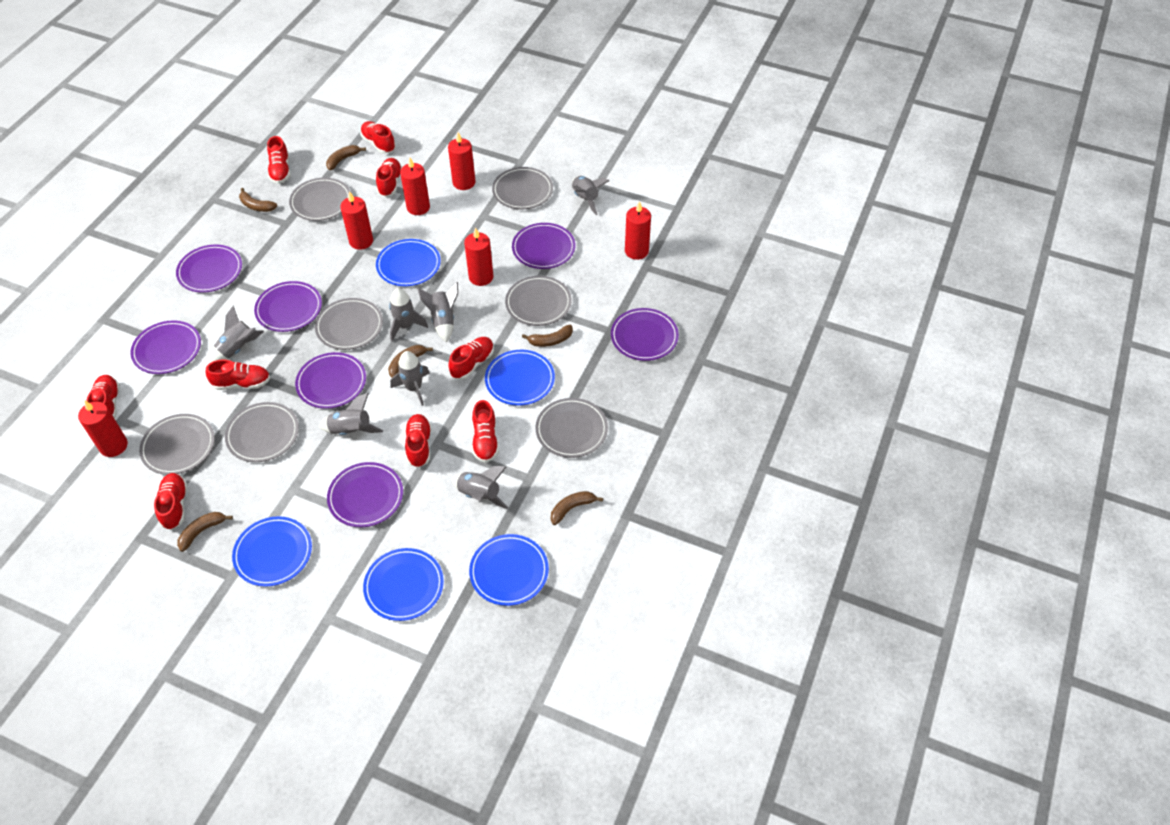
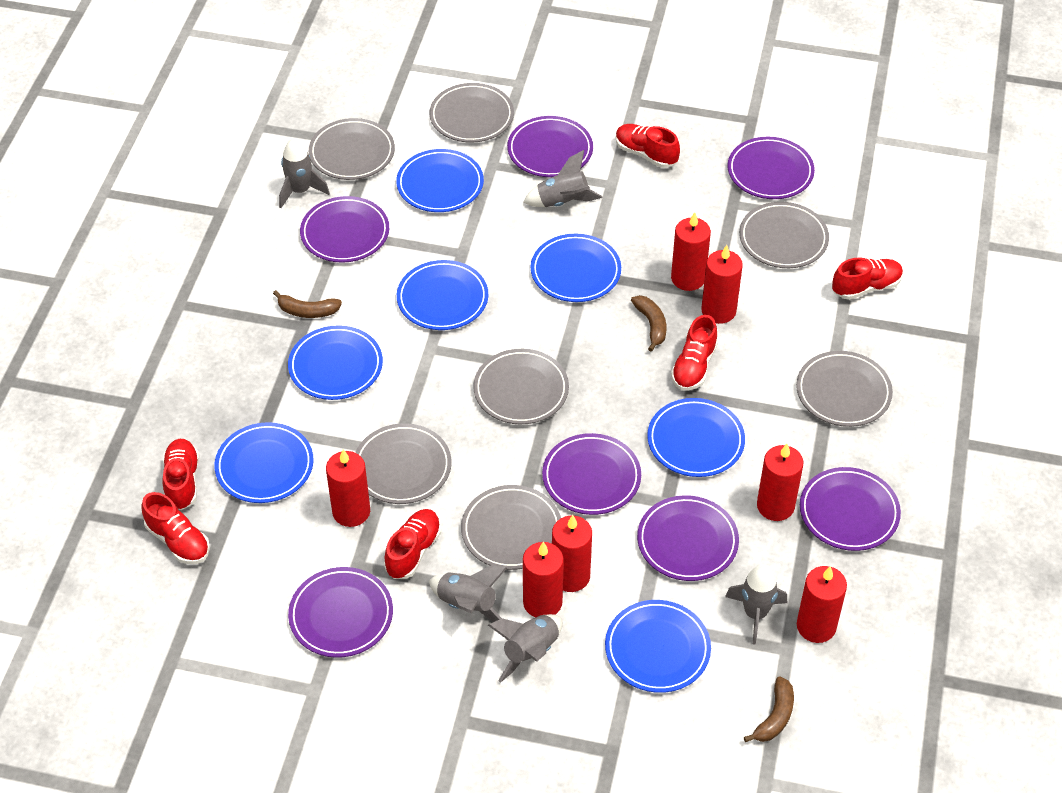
blue plate: [232,516,312,587] [363,548,444,621] [376,239,441,286] [469,534,549,606] [485,350,555,406] = 5 -> [214,422,313,503] [288,325,383,400] [396,149,484,212] [397,260,488,330] [531,234,621,302] [605,600,711,693] [647,398,745,477] = 7
brown banana: [177,512,233,552] [239,188,277,212] [326,145,366,170] [388,345,433,378] [522,325,573,347] [551,491,603,525] = 6 -> [273,290,342,318] [631,295,666,352] [744,676,794,742] = 3
grey rocket: [210,306,264,363] [319,393,383,435] [389,288,428,341] [390,351,430,406] [417,282,458,342] [451,466,508,509] [572,176,609,215] = 7 -> [279,138,330,208] [429,565,507,622] [488,614,563,683] [523,150,603,207] [725,565,787,645] = 5
red candle: [78,400,128,457] [340,191,373,250] [400,158,430,215] [448,133,475,190] [464,227,493,286] [625,201,651,260] = 6 -> [326,449,370,527] [523,542,564,617] [552,515,592,592] [671,212,711,291] [701,245,743,324] [757,444,803,521] [797,566,847,643] = 7
red shoe: [86,375,120,419] [154,473,187,530] [206,360,270,390] [267,136,291,184] [360,121,396,154] [376,158,402,197] [405,414,431,468] [448,337,494,379] [472,400,499,463] = 9 -> [141,492,210,564] [162,439,199,510] [384,509,441,579] [616,124,680,168] [671,315,718,391] [832,257,903,300] = 6

